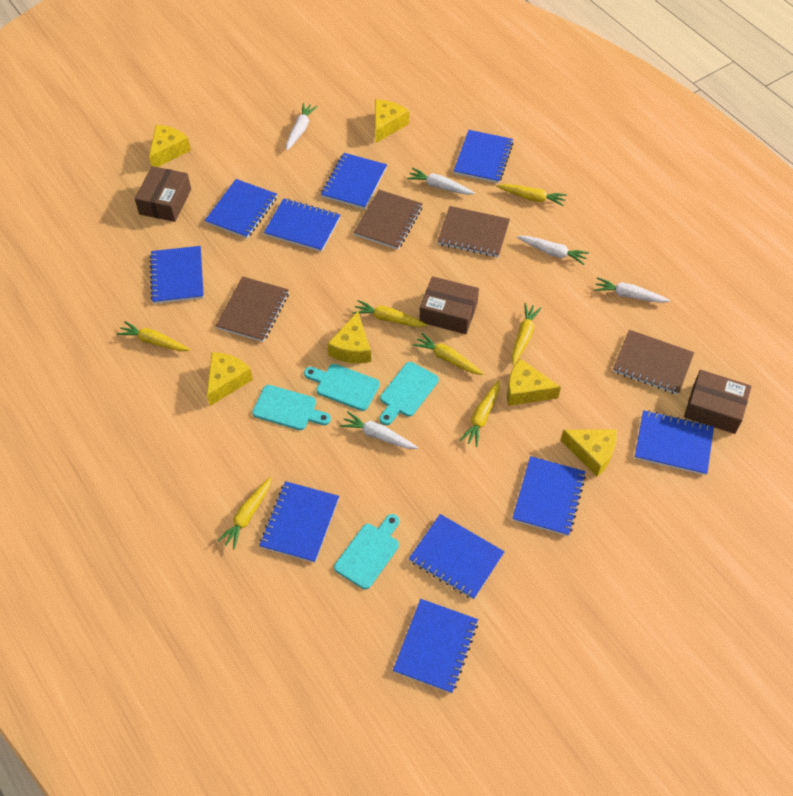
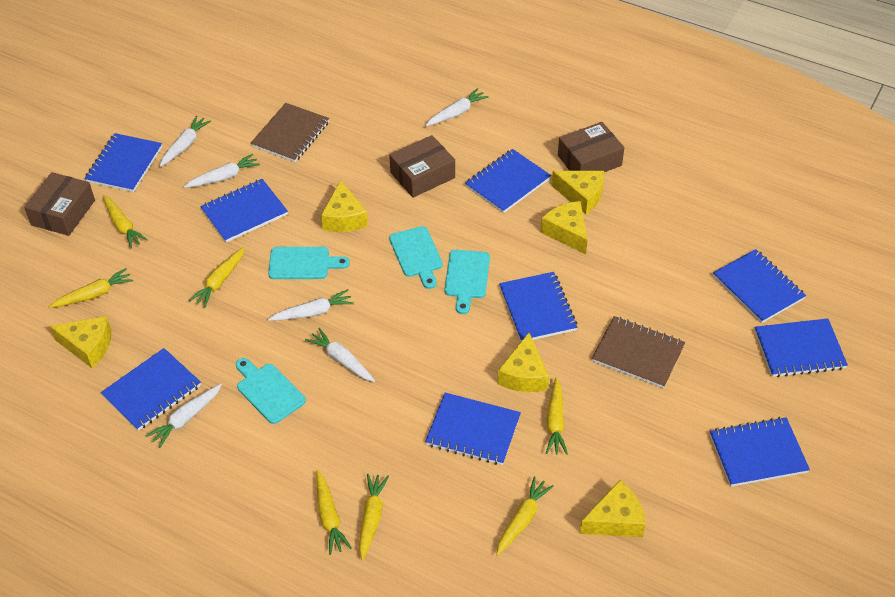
blue notebook: [149,246,204,304] [205,179,277,239] [259,481,339,563] [264,198,340,252] [321,153,387,209] [393,599,478,693] [409,514,505,600] [454,130,513,183] [512,456,586,536] [635,410,714,475] = 10 -> [84,133,162,192] [101,348,201,431] [200,179,288,243] [425,392,521,465] [465,149,551,213] [499,272,577,341] [710,417,810,487] [713,249,806,323] [755,318,848,377] = 9
brown notebook: [216,276,289,342] [354,190,423,250] [437,206,510,257] [613,330,694,395] = 4 -> [251,103,329,162] [592,316,685,388] = 2
white carrot: [286,103,318,151] [340,412,418,449] [407,168,475,195] [517,236,589,265] [594,277,670,303] = 5 -> [146,384,222,448] [160,116,211,167] [184,154,260,188] [268,289,354,321] [305,328,375,382] [425,88,489,126] = 6

